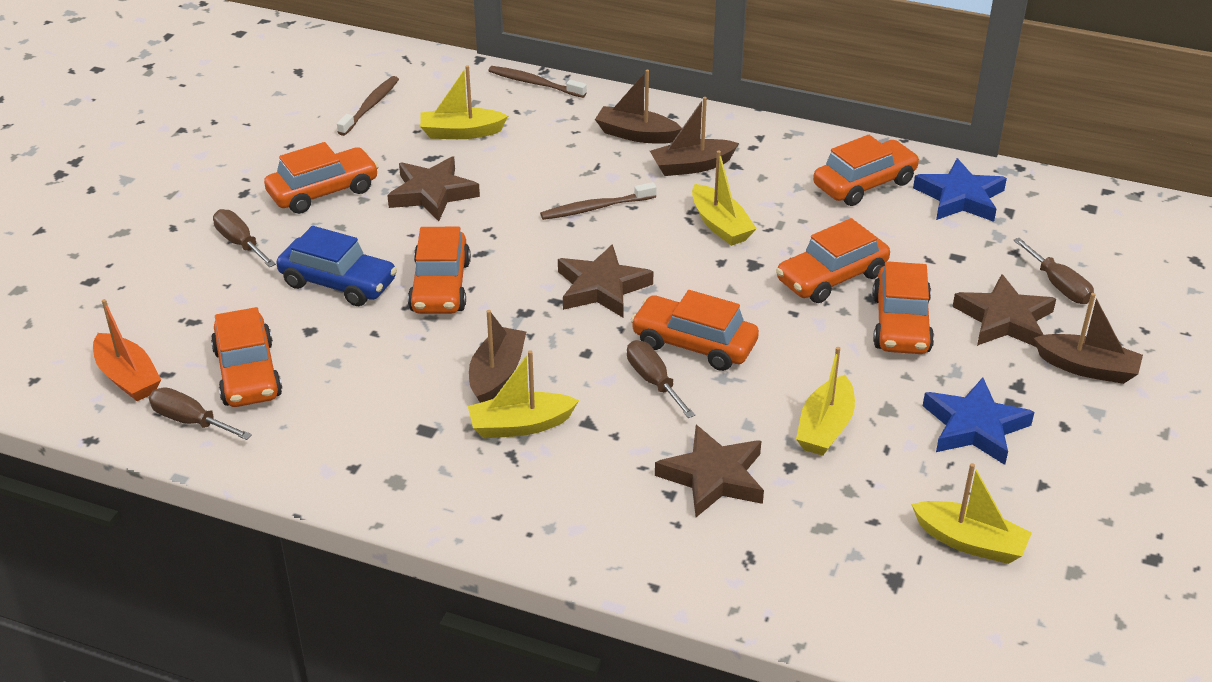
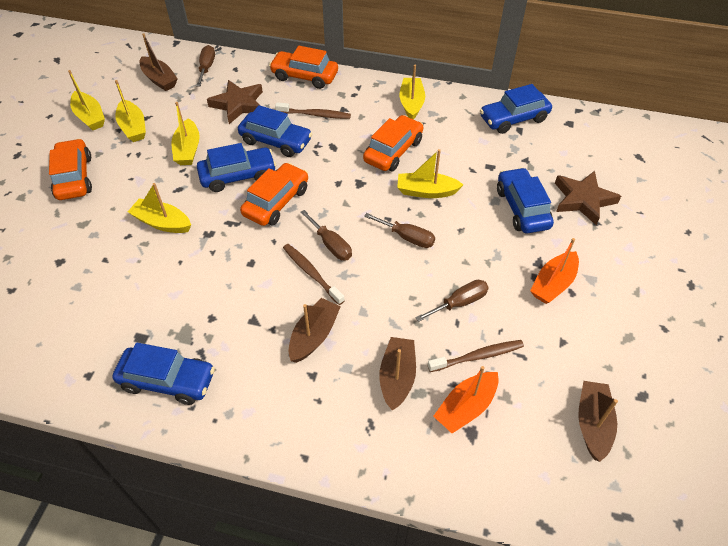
blue car: [276,226,397,306] = 1 -> [112,343,215,405] [197,143,276,192] [238,105,312,157] [480,84,552,134] [497,167,554,234] = 5
blue star: [913,158,1007,222] [923,378,1034,465] = 2 -> none = 0
brown star: [387,156,480,221] [558,244,653,317] [655,425,764,517] [952,274,1056,347] = 4 -> [207,80,263,124] [555,171,621,225] = 2
orange boat: [93,299,161,401] = 1 -> [433,366,498,433] [530,238,579,304] = 2
orange car: [211,307,282,407] [264,142,379,214] [408,227,471,314] [630,290,759,371] [776,218,890,303] [813,135,920,206] [872,261,934,354] = 7 -> [49,138,92,200] [240,163,308,226] [269,46,338,89] [363,115,423,171] = 4
yellow boat: [420,65,508,139] [468,350,579,438] [692,150,757,246] [796,347,855,456] [911,463,1032,564] = 5 -> [68,70,105,130] [115,80,146,142] [128,183,191,233] [171,102,200,165] [397,149,463,198] [399,65,425,120] = 6

